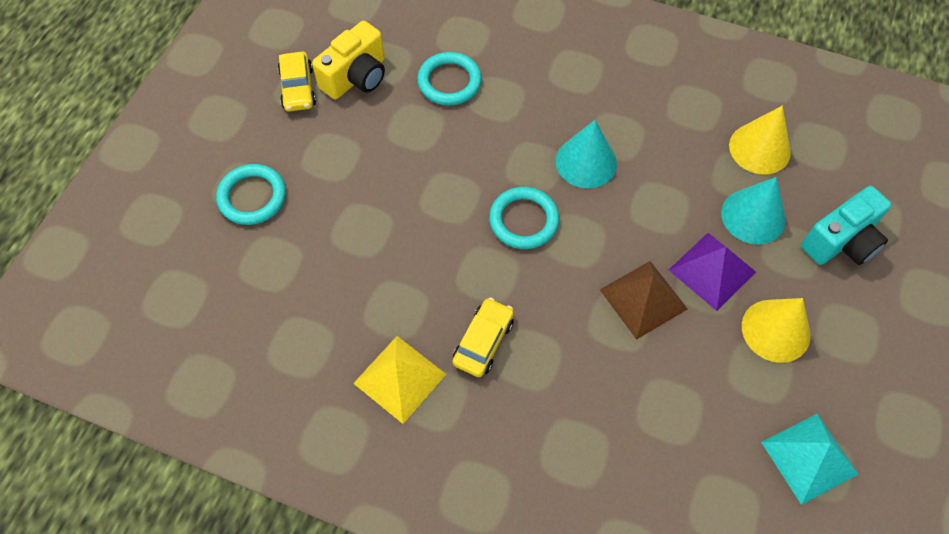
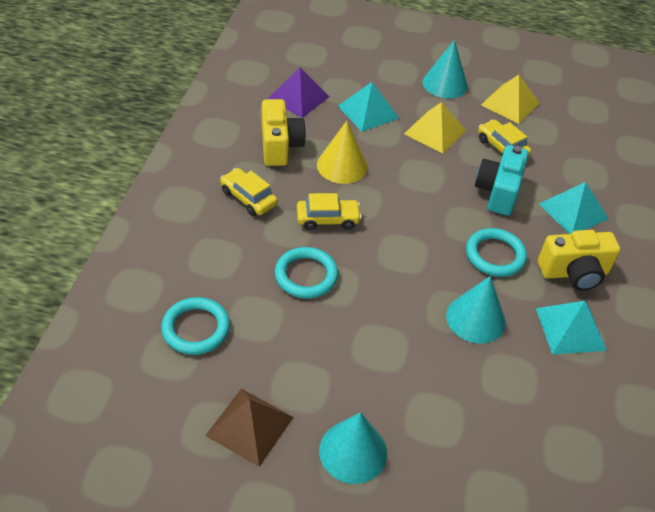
turquoise cone: [555,120,617,188] [721,177,786,245] = 2 -> [319,412,387,484] [423,40,468,98] [446,276,506,344] = 3
turquoise pyramid: [761,414,859,505] = 1 -> [338,82,399,132] [536,301,607,354] [539,182,608,234] = 3
yellow camera: [312,21,385,99] = 1 -> [262,99,306,166] [538,230,621,291] = 2
yellow car: [278,52,316,112] [452,298,514,377] = 2 -> [220,168,278,216] [297,193,362,230] [478,119,532,157] = 3
yellow cone: [729,106,791,174] [742,298,811,363] = 2 -> [317,121,368,184] = 1
yellow pyramid: [353,336,446,424] = 1 -> [404,102,466,154] [481,75,540,124] = 2

